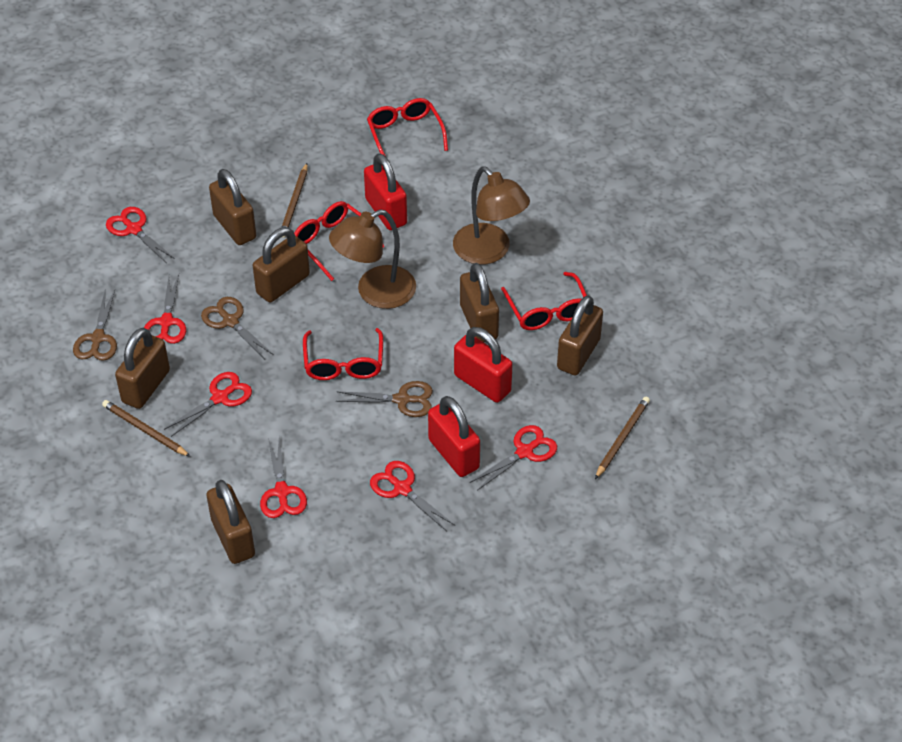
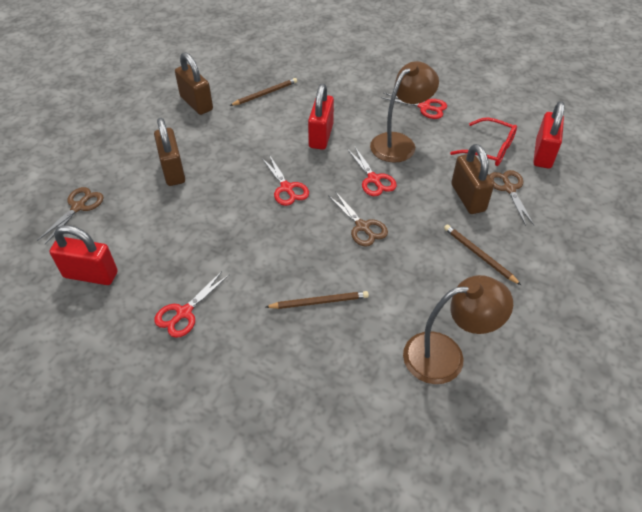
brown padlock: [115,328,170,409] [206,480,255,564] [209,169,256,245] [253,227,310,303] [460,263,499,342] [557,295,603,376] = 6 -> [154,118,185,186] [175,52,213,115] [451,144,494,214] = 3
red glasses: [294,201,384,281] [303,328,383,380] [367,98,448,155] [501,272,587,330] = 4 -> [450,117,517,166] = 1
red scissors: [106,207,175,262] [144,274,186,344] [164,372,252,437] [260,438,307,518] [370,461,455,531] [470,425,557,491] = 6 -> [154,271,229,338] [262,155,309,206] [347,146,397,196] [381,93,447,119] = 4

